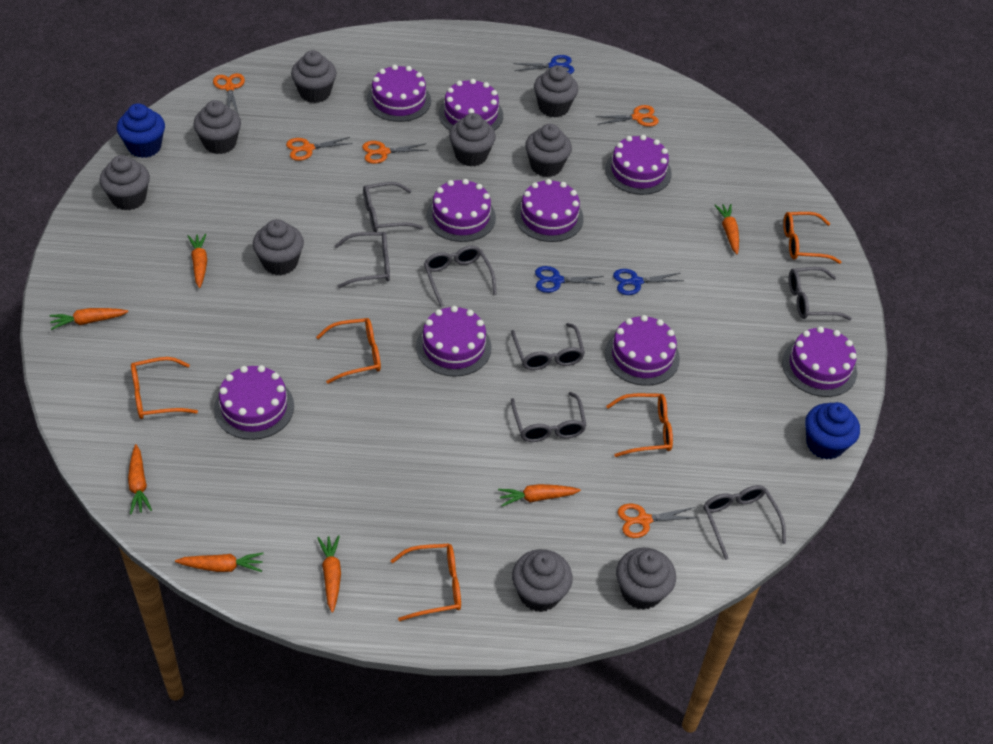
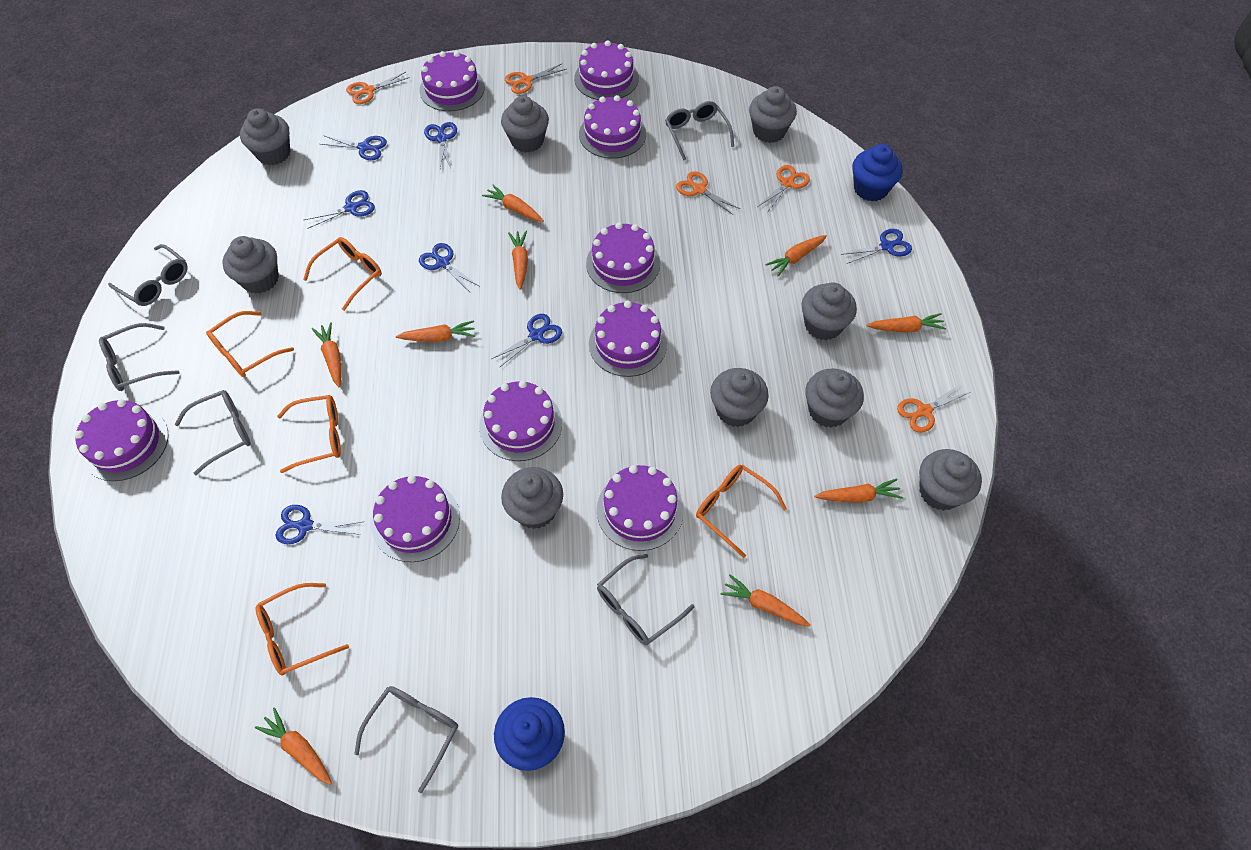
blue scissors: [513,55,574,74] [535,266,605,293] [613,269,684,295] = 3 -> [276,505,362,544] [304,190,375,229] [321,135,387,160] [419,243,480,292] [424,122,457,168] [491,314,562,368] [841,229,912,264] = 7
grey glasses: [335,232,390,288] [363,182,424,232] [424,246,497,307] [511,323,585,370] [511,392,587,442] [703,485,786,560] [789,267,852,320] = 7 -> [99,323,180,391] [108,244,188,306] [175,390,251,475] [354,686,458,793] [597,554,695,645] [665,101,734,161] = 6
orange carrot: [49,308,128,330] [128,444,152,514] [175,553,264,572] [188,234,207,288] [318,535,341,613] [498,484,581,506] [714,204,739,254] = 7 -> [255,707,332,785] [312,322,341,387] [396,320,475,342] [482,185,544,222] [508,231,528,290] [721,574,811,627] [765,235,827,276] [814,479,903,503] [866,313,946,333] = 9

